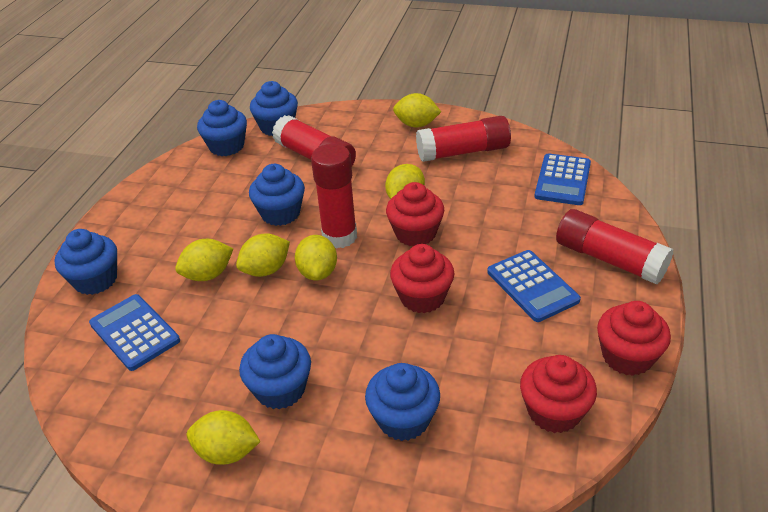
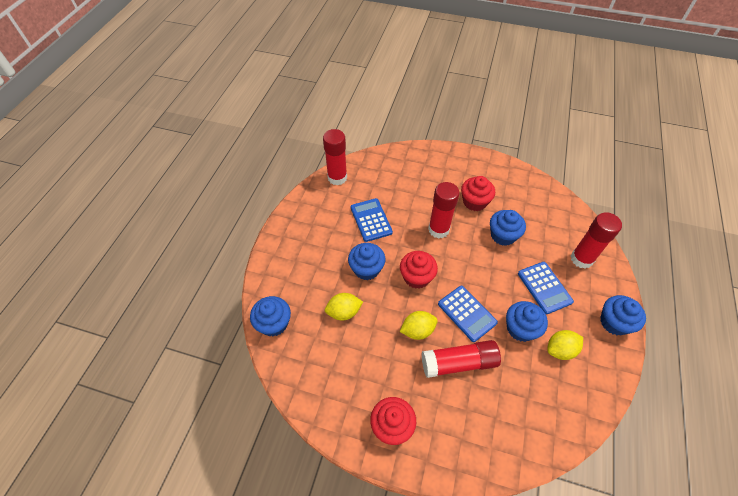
blue cupcake: [54,229,117,295] [197,100,247,156] [239,334,311,409] [249,164,305,226] [250,81,298,136] [365,363,440,441] = 6 -> [250,296,291,337] [348,243,385,280] [490,210,526,246] [506,301,548,342] [600,295,646,335] = 5
red cupcake: [386,182,444,246] [390,244,454,313] [520,355,597,433] [597,301,671,376] = 4 -> [370,397,416,445] [400,251,438,289] [461,176,495,211] = 3
yellow lemon: [175,239,233,281] [187,410,261,465] [236,233,290,277] [295,235,337,280] [385,164,425,199] [393,93,441,128] = 6 -> [325,293,363,321] [400,311,438,340] [547,330,583,360] = 3

